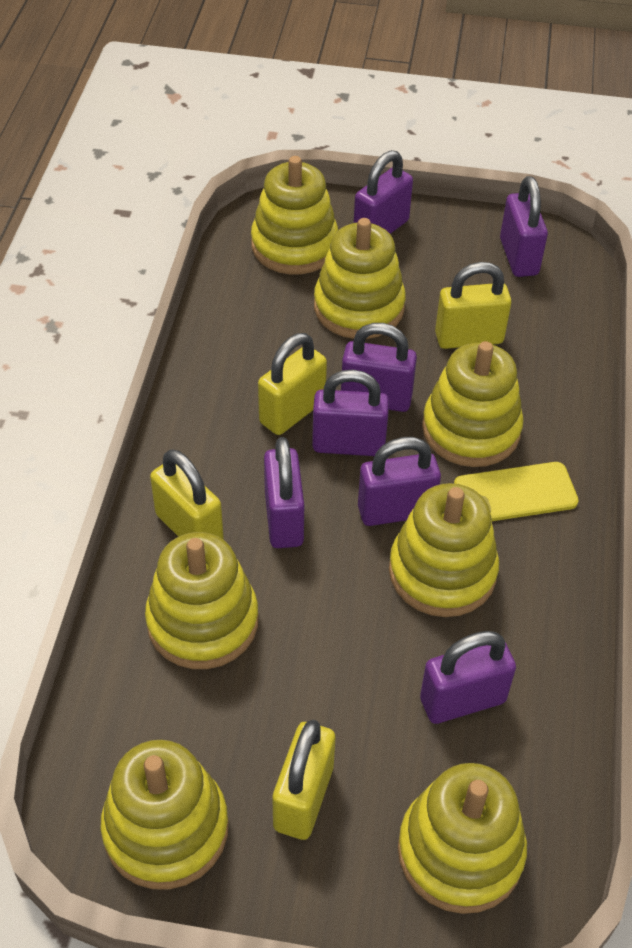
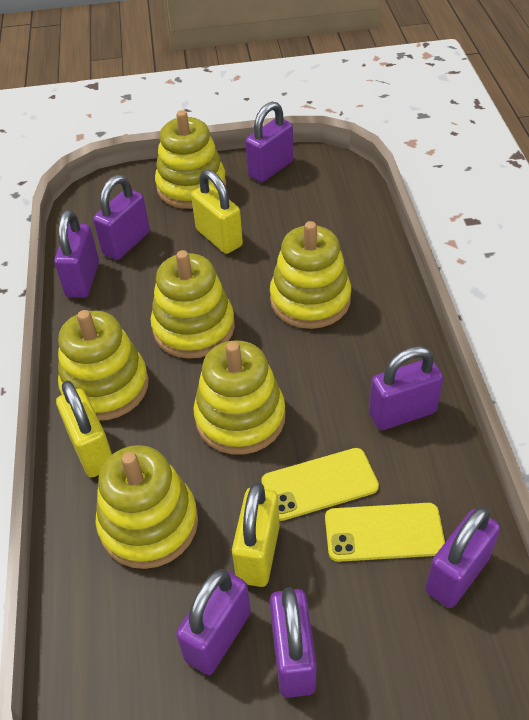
yellow padlock: [150,449,224,539] [258,333,327,435] [272,720,335,840] [435,262,511,349] = 4 -> [56,381,112,478] [191,170,243,254] [232,482,280,587] = 3
yellow phone: [454,462,579,521] = 1 -> [261,448,379,521] [325,503,445,562] = 2
yellow stacking toy: [101,740,229,890] [145,532,259,669] [251,156,338,275] [314,218,406,339] [389,483,499,617] [398,763,527,914] [422,341,524,467] = 7 -> [58,310,149,421] [96,445,198,569] [151,250,235,359] [155,110,226,209] [193,340,285,455] [270,221,351,329] = 6

